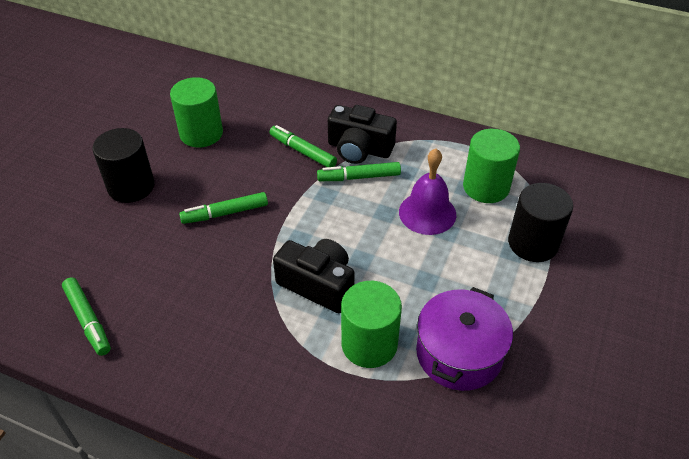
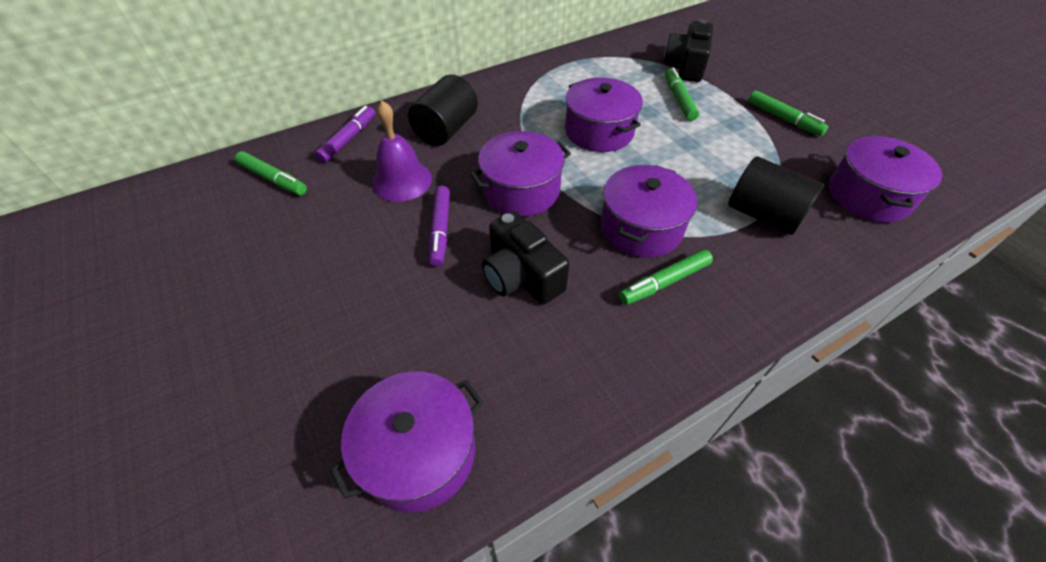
green cylinder: [170,77,223,148] [341,281,402,368] [463,129,520,203] = 3 -> none = 0
purple marker: none = 0 -> [315,106,375,163] [429,186,450,267] = 2
purple pot: [416,287,513,391] = 1 -> [330,371,484,513] [470,131,571,217] [565,77,643,152] [600,165,697,258] [829,136,942,223] = 5

